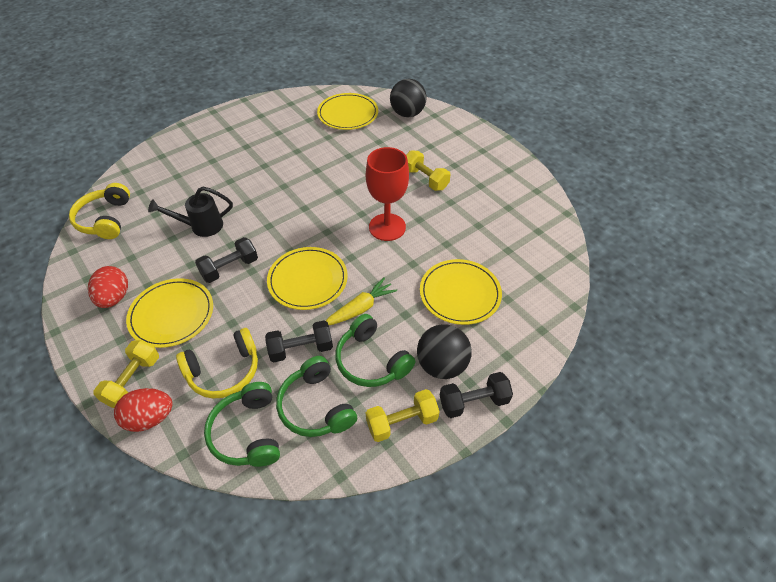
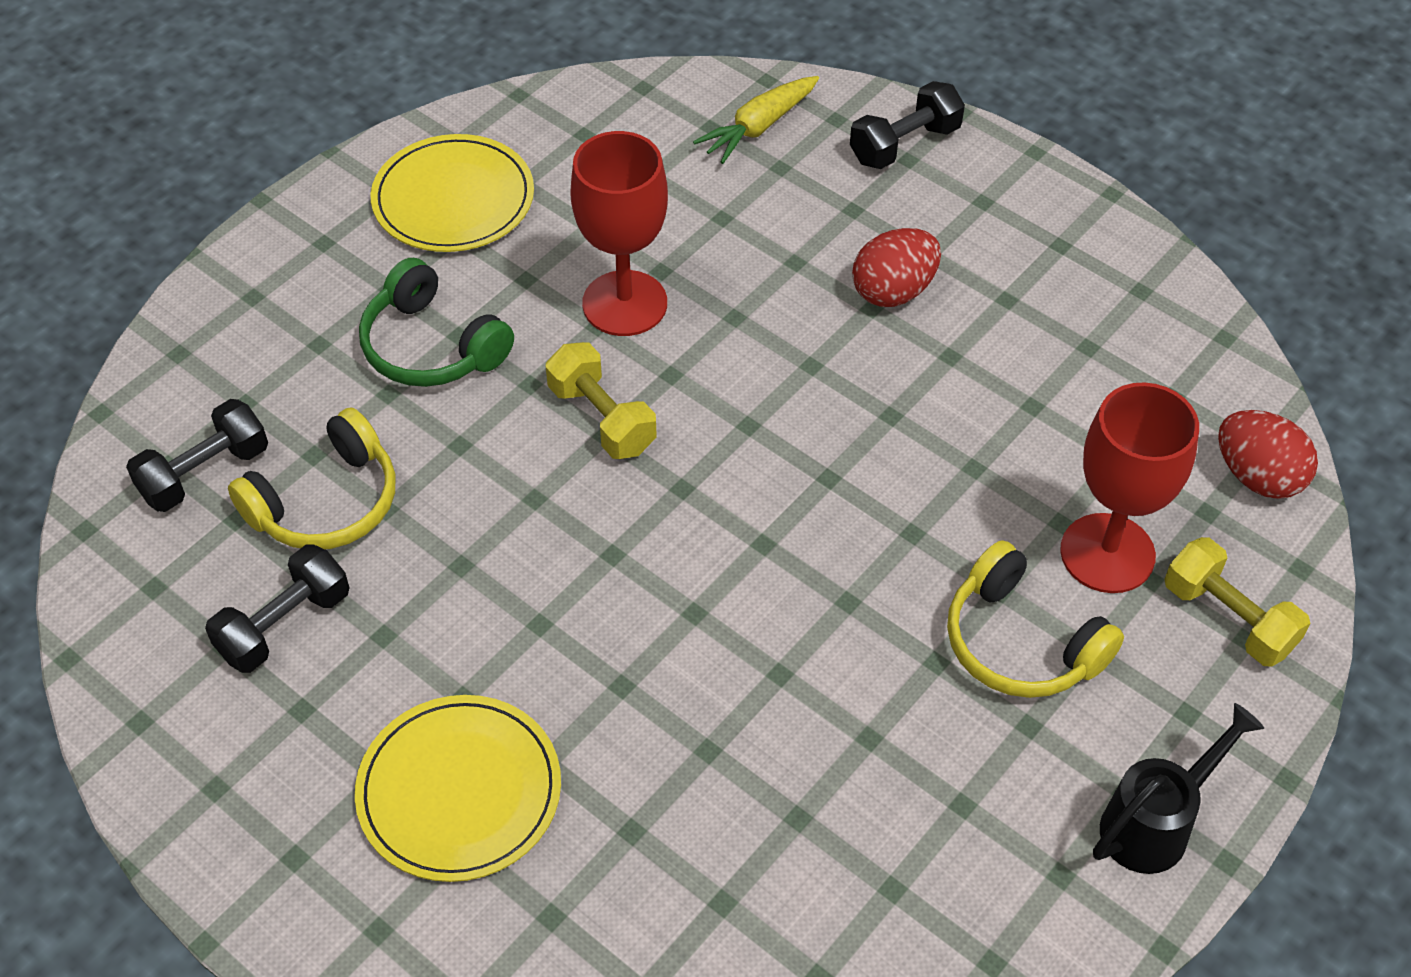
black ball: [390,79,427,117] [417,324,472,379] = 2 -> none = 0
green headphones: [204,382,280,467] [276,356,357,437] [335,314,415,387] = 3 -> [359,258,514,387] = 1
red goblet: [366,147,409,241] = 1 -> [570,131,668,336] [1060,382,1199,593] = 2
yellow dumbbell: [93,340,159,408] [366,389,440,442] [406,150,451,191] = 3 -> [546,342,657,459] [1164,537,1310,667] = 2
yellow plate: [126,278,213,348] [267,247,348,310] [317,93,378,130] [420,259,502,325] = 4 -> [355,695,561,882] [371,134,534,252] = 2

